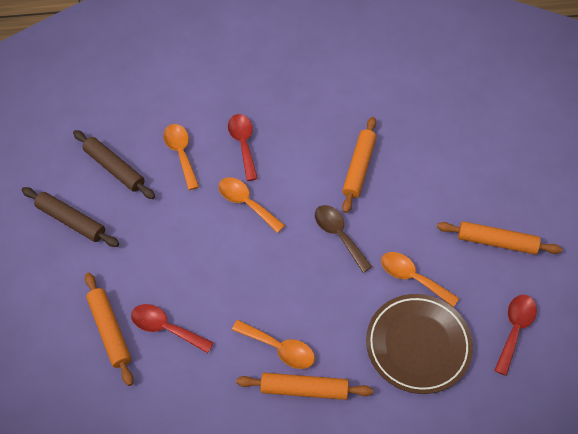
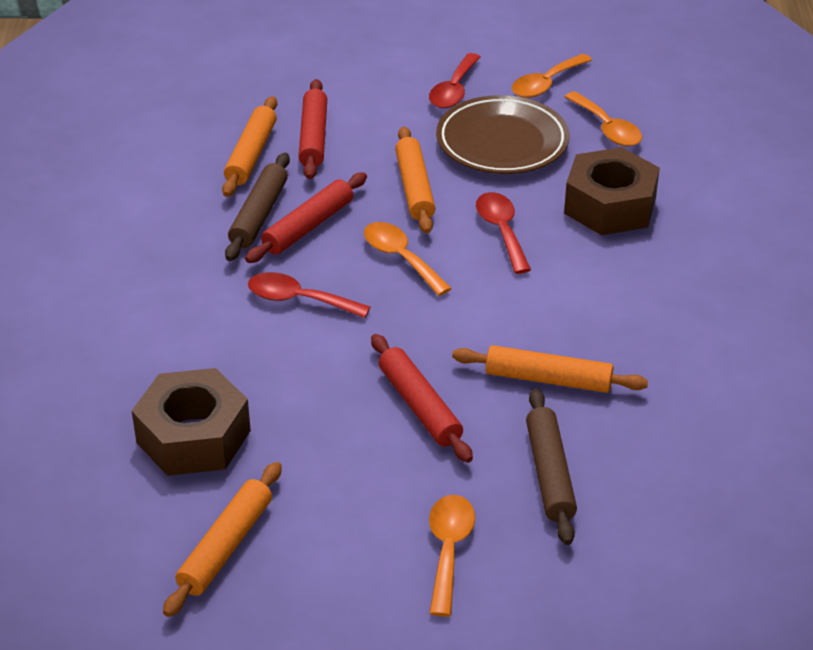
brown nut: none = 0 -> [132,368,251,476] [564,147,660,235] = 2
brown spoon: [315,205,372,273] = 1 -> none = 0
red rolling pin: none = 0 -> [245,172,367,263] [298,79,327,179] [371,334,473,463] = 3

